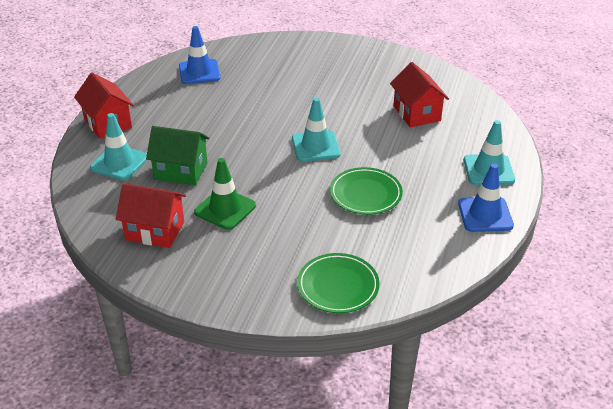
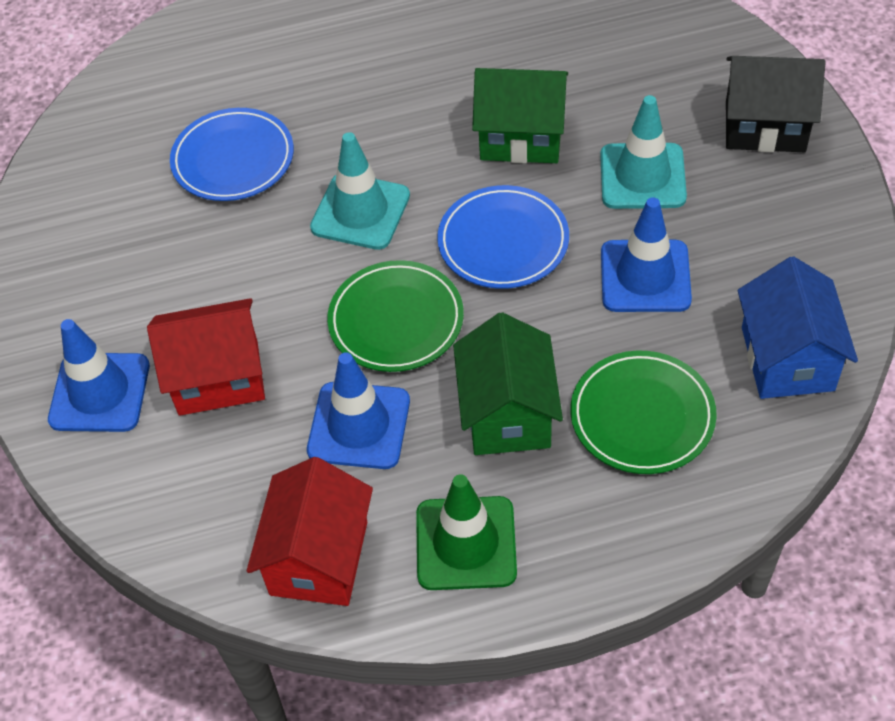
black house: none = 0 -> [726,56,826,152] = 1
blue house: none = 0 -> [738,256,858,399] = 1
blue plate: none = 0 -> [170,108,294,201] [437,185,569,289] = 2
blue traffic cone: [179,26,221,84] [458,164,514,232] = 2 -> [48,319,150,432] [307,352,410,469] [601,197,692,312] = 3
green house: [146,126,209,186] = 1 -> [453,312,563,455] [472,68,568,163] = 2
red house: [74,72,134,139] [116,183,186,248] [390,62,449,127] = 3 -> [147,298,265,416] [247,457,373,606] = 2
turquoise traffic cone: [90,113,147,180] [292,97,340,162] [464,120,515,185] = 3 -> [310,132,410,250] [600,95,687,209] = 2

